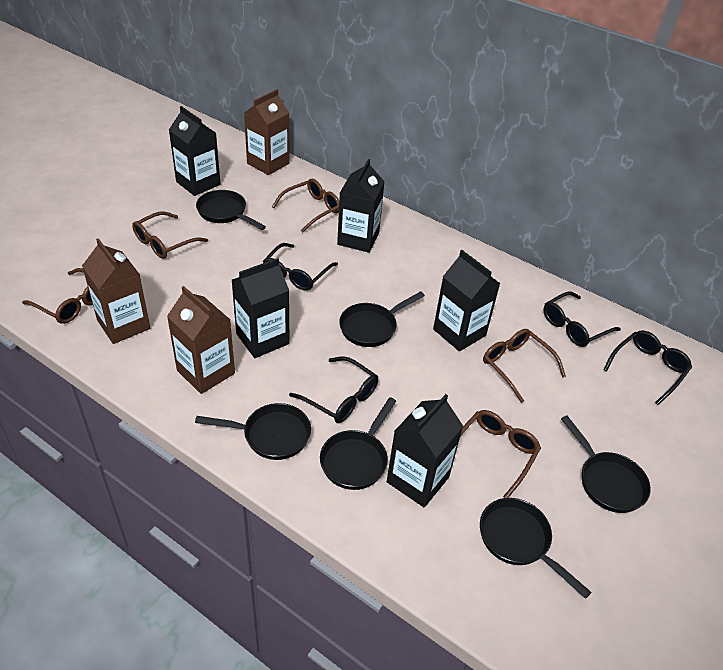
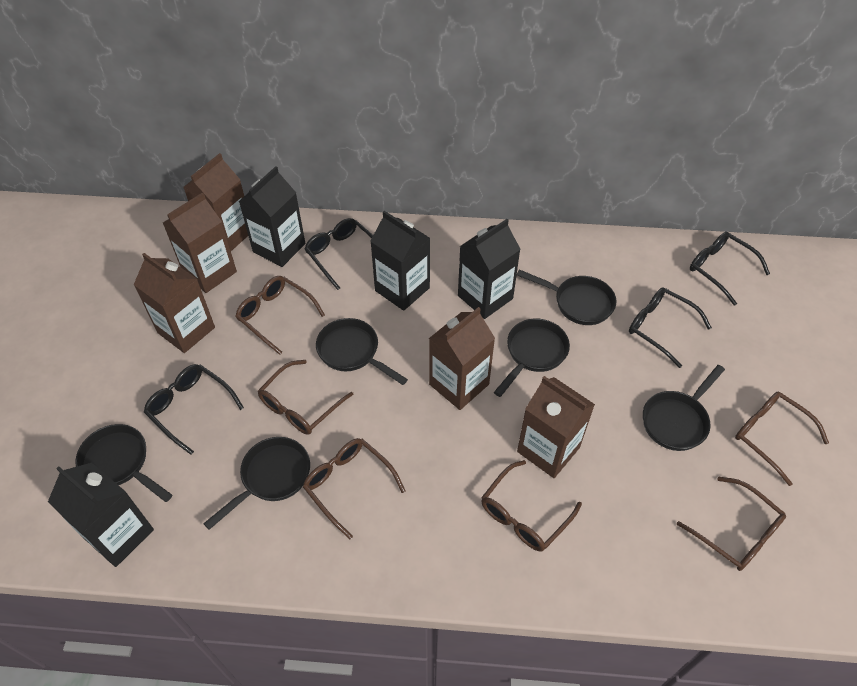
black carton: [169,106,221,196] [232,258,290,358] [337,159,385,253] [387,394,463,507] [433,250,500,351] = 5 -> [48,463,154,567] [239,166,305,267] [370,211,430,311] [458,219,521,319] = 4
brown carton: [82,238,150,344] [167,286,235,394] [244,89,290,175] = 3 -> [134,253,215,353] [163,192,237,293] [183,153,248,251] [429,307,495,410] [517,376,595,478] = 5
brown glasses: [22,268,93,324] [132,212,208,259] [272,179,339,232] [460,410,541,498] [483,329,566,403] = 5 -> [235,276,325,355] [258,360,353,435] [303,438,406,539] [481,460,582,551] [677,476,786,571] [735,392,829,486] = 6

